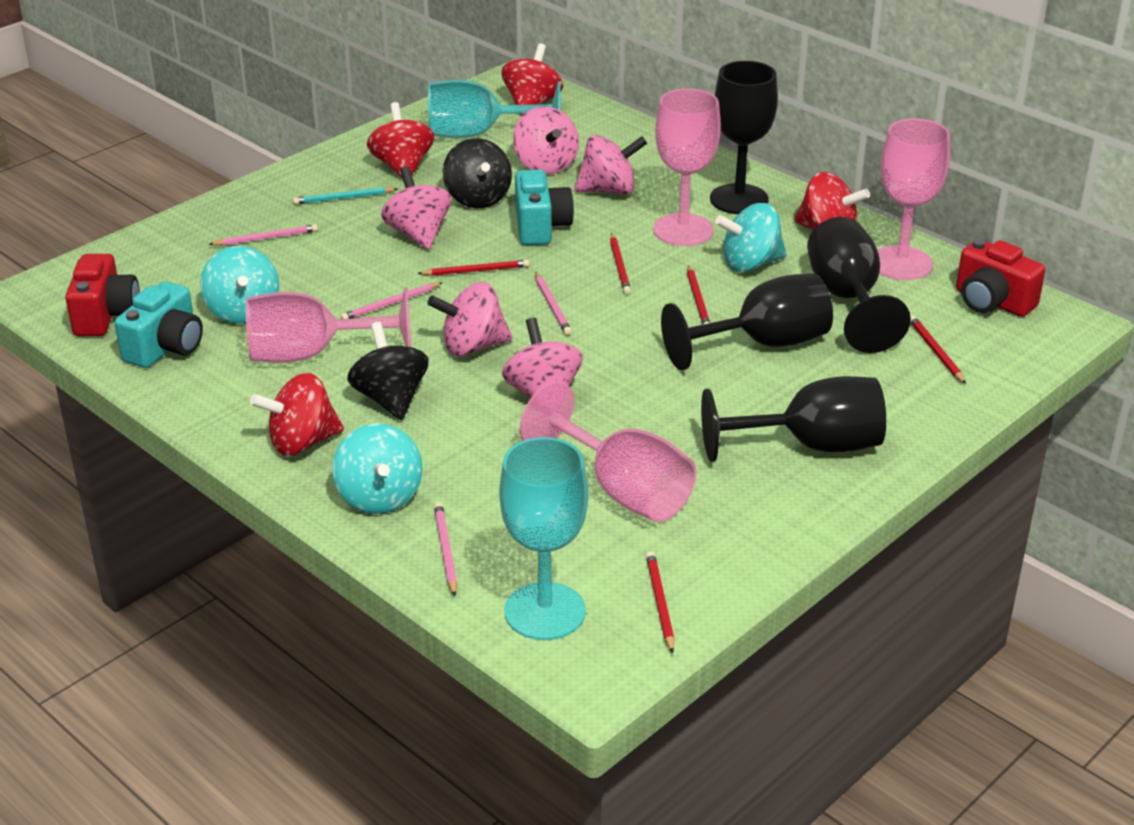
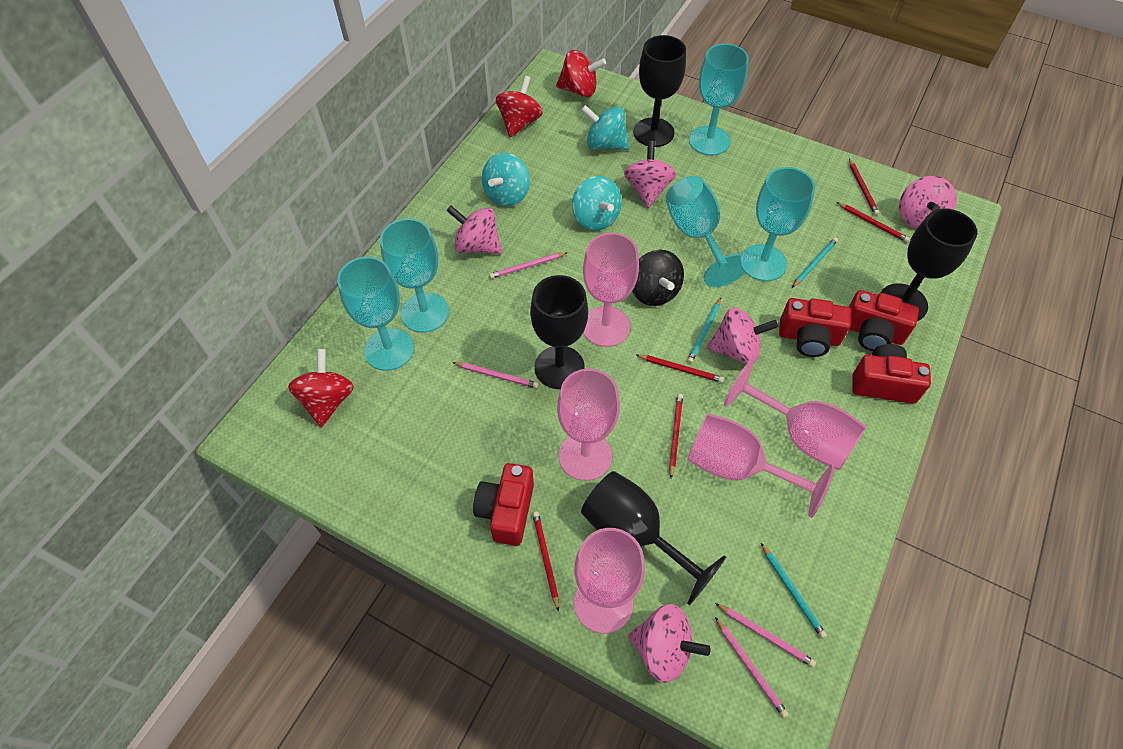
black spinning top: [347,322,429,420] [443,138,512,208] = 2 -> [632,250,684,306] = 1
pink goblet: [246,287,411,363] [520,381,696,522] [653,88,721,246] [877,118,950,280] = 4 -> [557,369,620,481] [574,528,645,634] [583,233,639,347] [687,413,835,518] [724,360,866,470] = 5
red camera: [65,254,140,336] [956,239,1046,317] = 2 -> [473,463,534,546] [779,298,851,357] [849,290,919,351] [852,344,931,404] = 4
red spinning top: [250,373,344,456] [367,102,434,178] [501,43,563,116] [794,172,870,230] = 4 -> [288,349,354,427] [496,75,543,137] [556,50,606,97] = 3
turquoise camera: [115,281,203,368] [515,170,574,245] = 2 -> none = 0
turquoise goblet: [428,80,561,138] [499,437,588,640] = 2 -> [337,256,414,371] [380,218,449,333] [666,176,750,287] [689,43,749,156] [742,167,815,281] = 5
turquoise pencil: [293,187,398,204] = 1 -> [687,298,721,364] [761,543,827,638] [792,237,838,288] = 3

